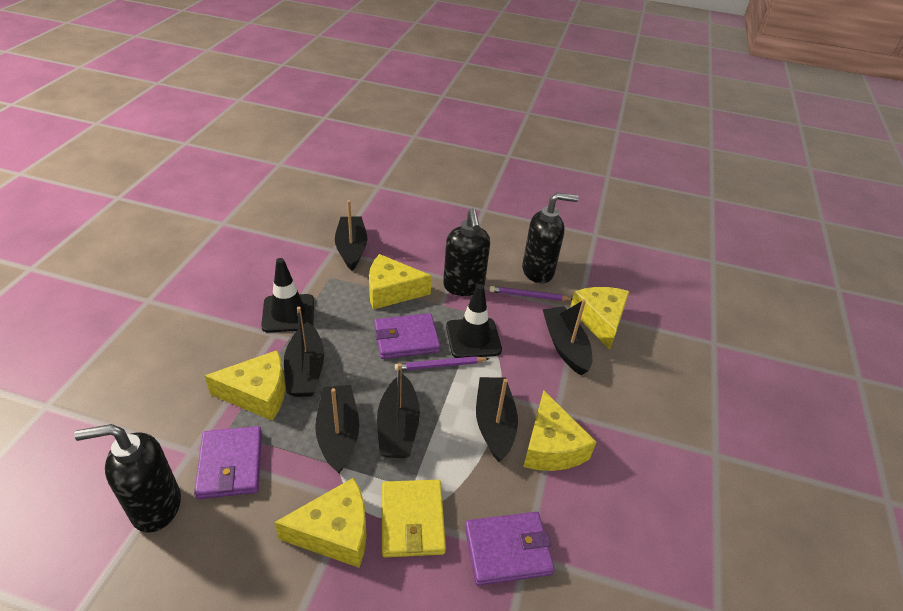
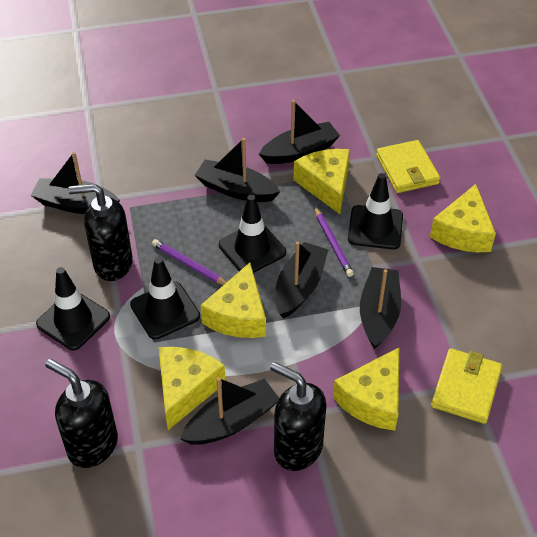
black traffic cone: [261,258,314,333] [446,284,502,358] = 2 -> [36,267,110,350] [130,257,200,340] [219,195,286,273] [348,173,403,250] = 4
purple wallet: [194,426,262,499] [374,313,440,359] [465,512,555,586] = 3 -> none = 0
yellow wallet: [382,480,446,557] = 1 -> [376,140,440,193] [431,348,502,424] = 2

